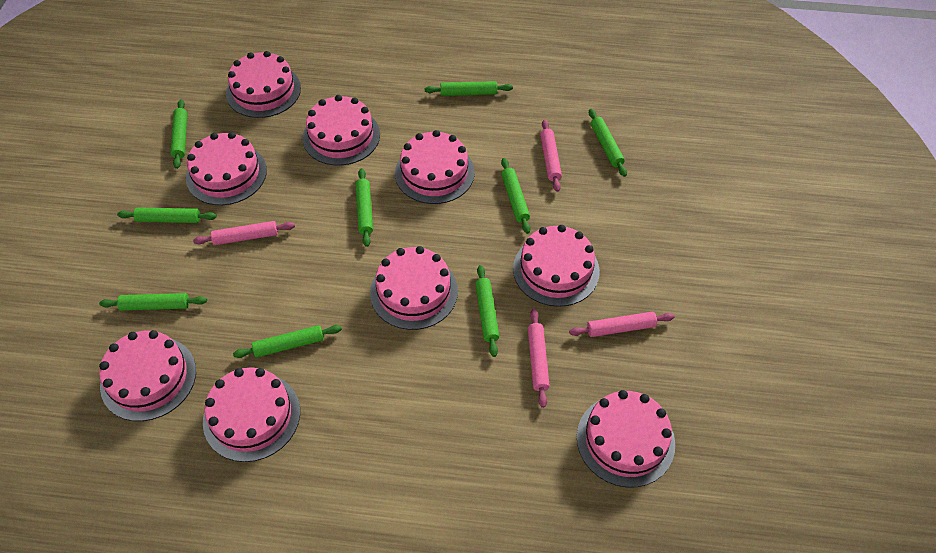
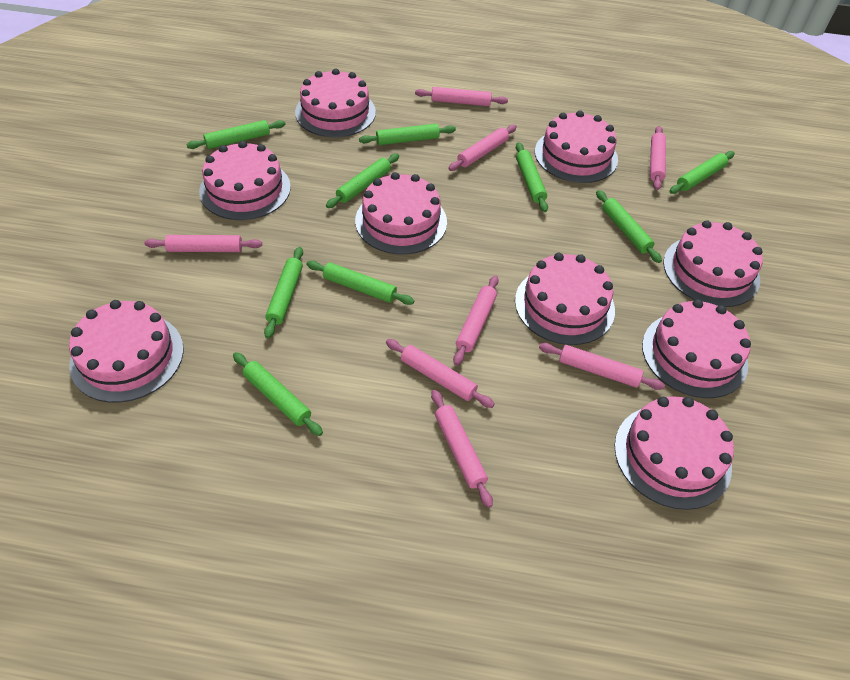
pink rolling pin: [193,221,295,245] [528,309,550,408] [540,120,562,192] [569,312,674,337] = 4 -> [145,235,262,252] [386,339,495,408] [415,87,508,106] [431,390,493,508] [448,125,517,171] [453,275,499,365] [539,343,665,390] [650,126,666,190] = 8

